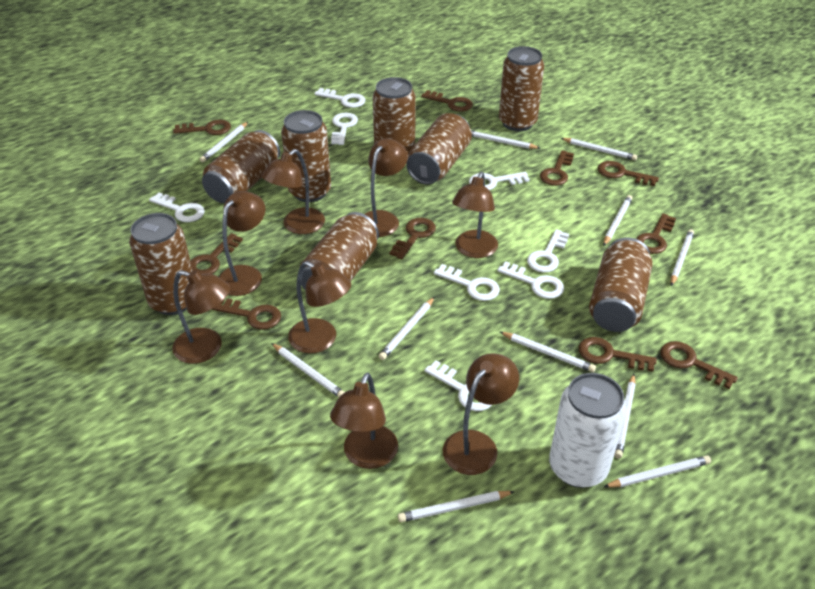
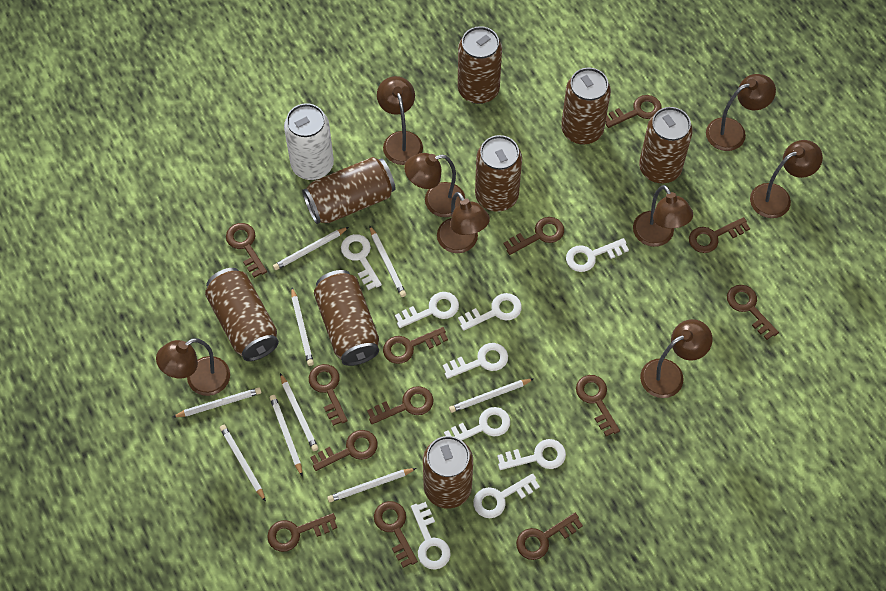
brown key: [173,120,231,135] [191,233,243,275] [211,298,281,330] [390,218,436,259] [421,90,473,112] [540,150,574,186] [579,337,657,372] [598,161,659,186] [636,214,676,254] [660,341,738,389] = 10 -> [226,223,267,278] [267,513,337,552] [309,364,347,426] [311,430,378,471] [367,386,434,424] [374,501,418,568] [383,327,448,364] [503,217,564,255] [516,513,583,560] [576,375,620,436] [606,95,662,128] [689,217,750,253] [727,285,779,340] = 13
white key: [149,192,205,222] [314,88,366,108] [331,113,358,145] [425,360,492,411] [434,264,500,301] [469,172,530,190] [497,261,564,299] [527,229,569,273] = 8 -> [341,234,382,290] [395,292,459,328] [411,502,451,570] [443,343,508,379] [444,407,510,440] [458,293,522,331] [473,474,540,518] [497,439,566,470] [566,238,629,272] = 9
white pencil: [200,122,248,162] [271,343,345,397] [379,297,434,360] [398,491,515,522] [471,130,540,149] [500,332,596,372] [561,138,637,160] [603,195,633,246] [604,455,711,488] [614,374,636,459] [671,229,694,286] = 11 -> [173,387,261,417] [220,425,266,502] [270,395,302,476] [273,227,349,270] [280,373,319,451] [291,287,314,366] [327,468,416,502] [369,225,406,297] [449,378,534,413] = 9

